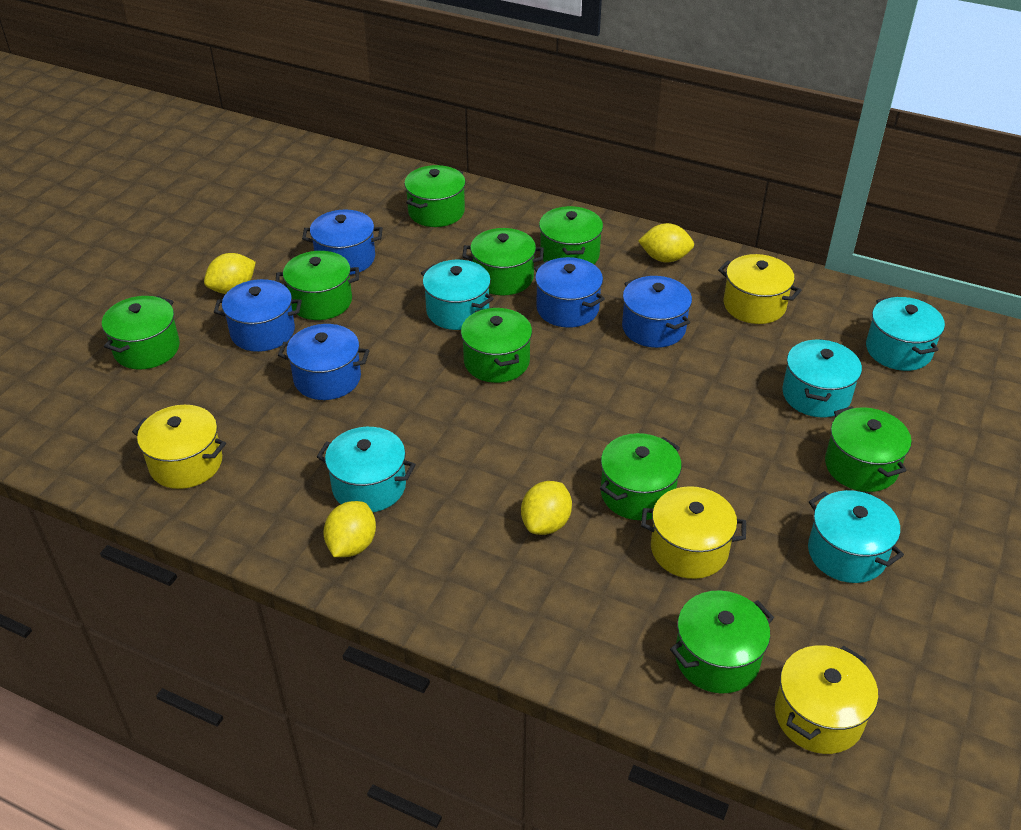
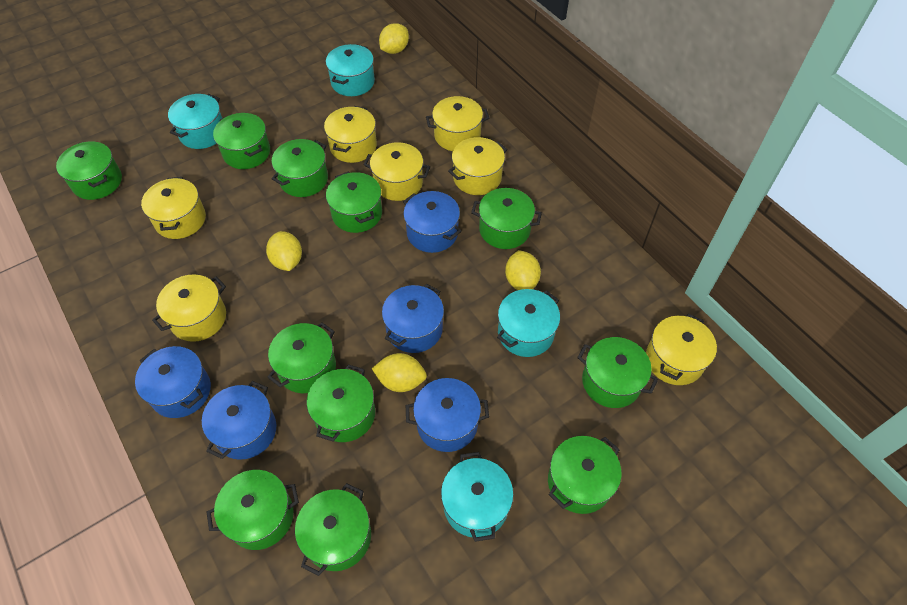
green pot: [102,296,180,370] [276,251,359,320] [404,165,466,227] [461,307,532,383] [462,228,544,295] [539,206,603,264] [600,433,682,520] [670,590,774,694] [825,406,911,492] = 9 -> [56,141,122,200] [207,470,299,550] [213,113,270,169] [267,323,336,393] [272,139,328,197] [295,483,371,576] [307,364,375,442] [326,172,382,233] [471,188,542,249] [548,436,622,514] [577,337,658,408] = 11
turquoise pot: [317,427,416,512] [421,260,494,330] [782,339,862,417] [808,490,904,583] [866,297,945,371] = 5 -> [168,94,222,149] [326,44,375,96] [441,452,513,542] [497,289,560,357] = 4
yellow pot: [132,405,226,489] [641,486,746,579] [718,254,801,324] [775,645,878,754] = 4 -> [141,177,206,239] [152,274,226,342] [324,106,377,163] [363,142,430,201] [426,96,489,151] [448,137,507,195] [646,313,717,385] = 7

